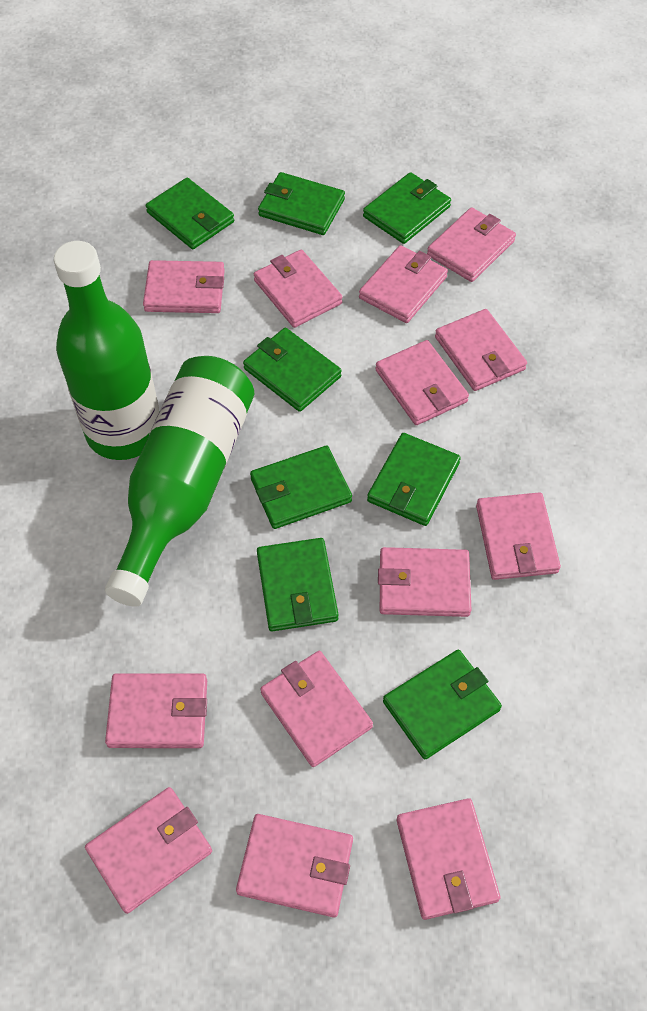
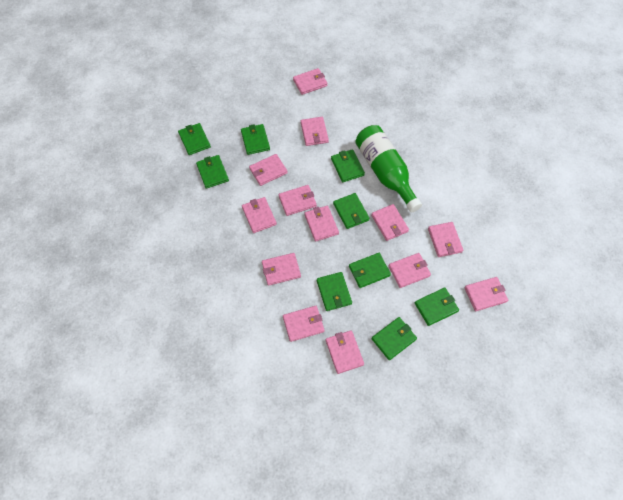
green bottle: [54,241,159,460] [105,356,254,607] = 2 -> [355,125,422,212] = 1
green wallet: [146,178,234,249] [243,328,342,412] [250,446,352,529] [257,538,339,631] [258,172,345,235] [363,172,451,244] [367,433,461,526] [383,650,502,759] = 8 -> [178,123,211,155] [196,155,229,189] [241,124,270,155] [317,272,352,311] [331,149,365,182] [333,193,370,229] [349,253,391,288] [372,317,417,360] [415,288,459,326] = 9

